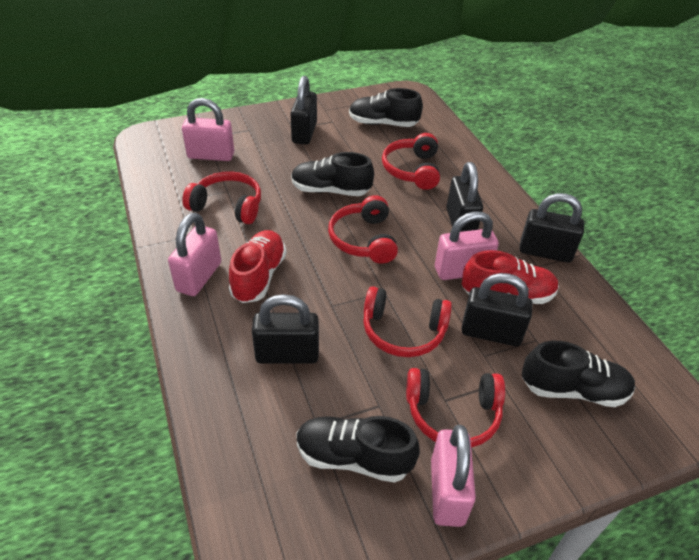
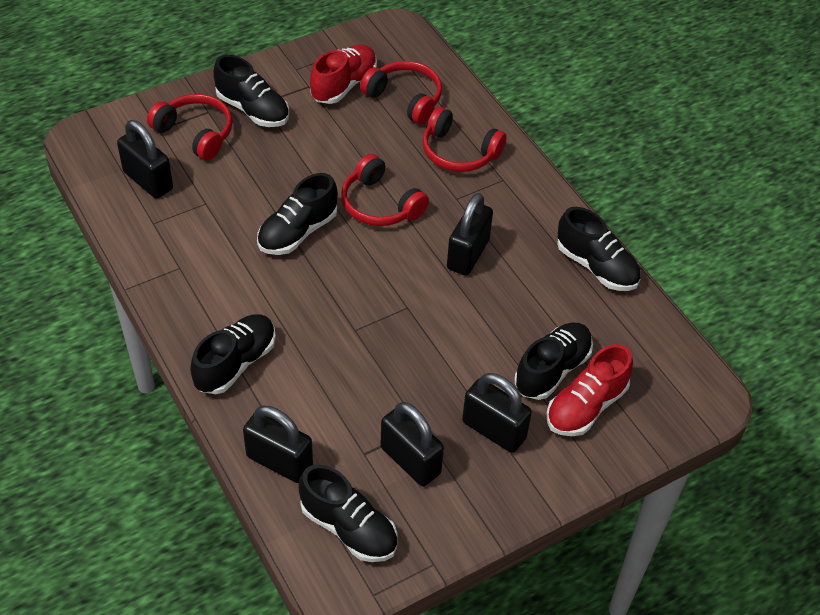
black shoe: [291,152,374,196] [297,416,420,483] [349,88,423,127] [522,341,635,407] = 4 -> [190,314,276,394] [213,55,289,127] [257,173,338,255] [299,464,397,562] [515,323,593,400] [557,207,641,291] = 6
pink padlock: [168,213,221,296] [182,98,234,161] [431,425,476,527] [435,211,499,280] = 4 -> none = 0
red headphones: [182,171,261,224] [328,195,398,264] [363,286,452,357] [382,133,440,190] [406,368,505,448] = 5 -> [147,94,232,160] [341,154,429,226] [360,61,442,124] [422,107,507,172] = 4

